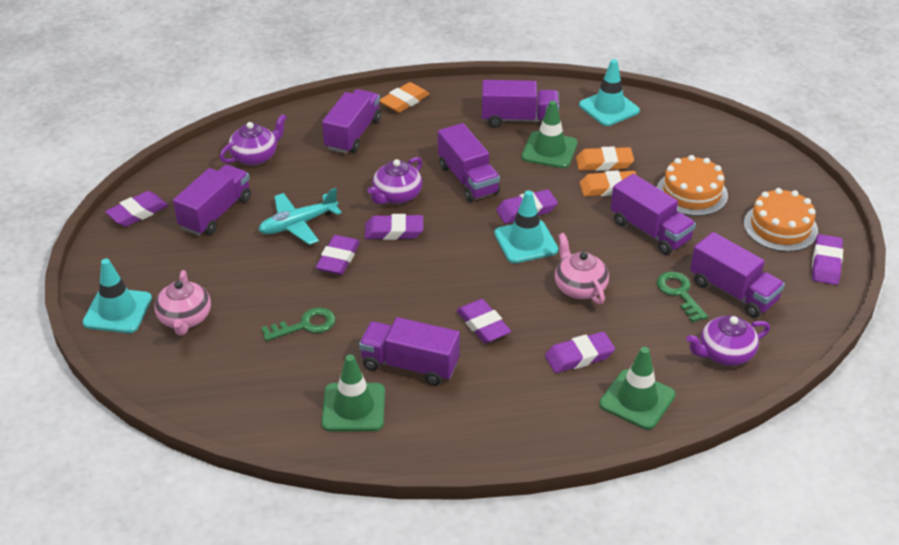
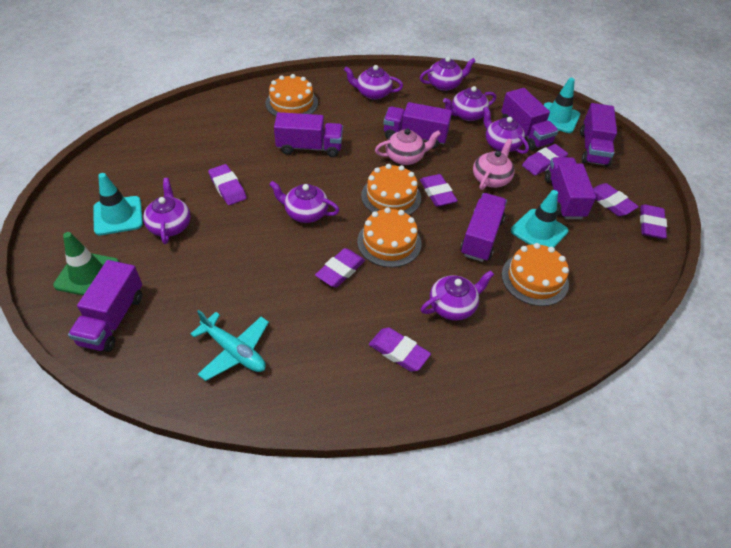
green key: [261,307,335,341] [657,272,708,322] = 2 -> none = 0
green traffic cone: [322,355,385,431] [522,100,578,168] [599,347,676,430] = 3 -> [53,232,119,295] = 1
orange cake: [657,155,728,216] [744,188,818,252] = 2 -> [265,74,318,116] [357,208,421,267] [361,164,421,215] [502,243,569,306] = 4
orange eraser: [380,82,429,113] [576,146,634,171] [580,170,636,197] = 3 -> none = 0
purple teapot: [219,114,287,165] [368,157,422,204] [686,315,770,366] = 3 -> [143,178,191,244] [269,181,340,223] [344,65,403,100] [420,57,476,91] [421,270,494,320] [443,86,496,121] [483,106,529,154] = 7

